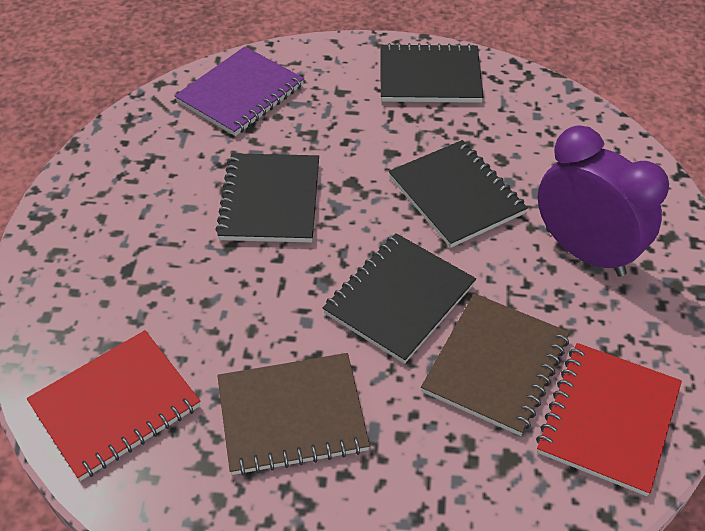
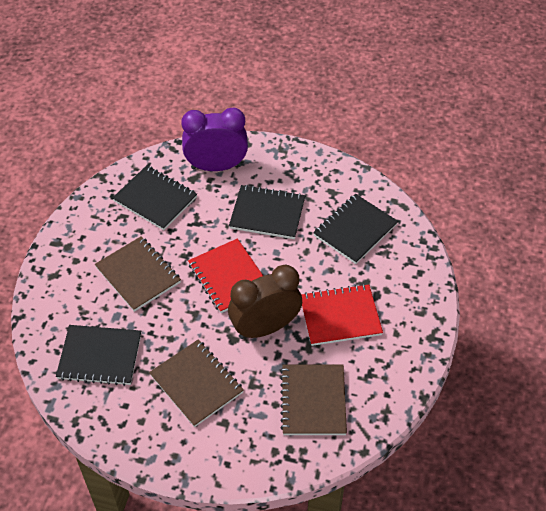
brown clock: none = 0 -> [228,264,302,339] = 1
brown notebook: [217,353,370,476] [421,293,570,436] = 2 -> [95,236,181,312] [149,339,244,427] [280,364,347,435] = 3
purple notebook: [175,46,304,136] = 1 -> none = 0

